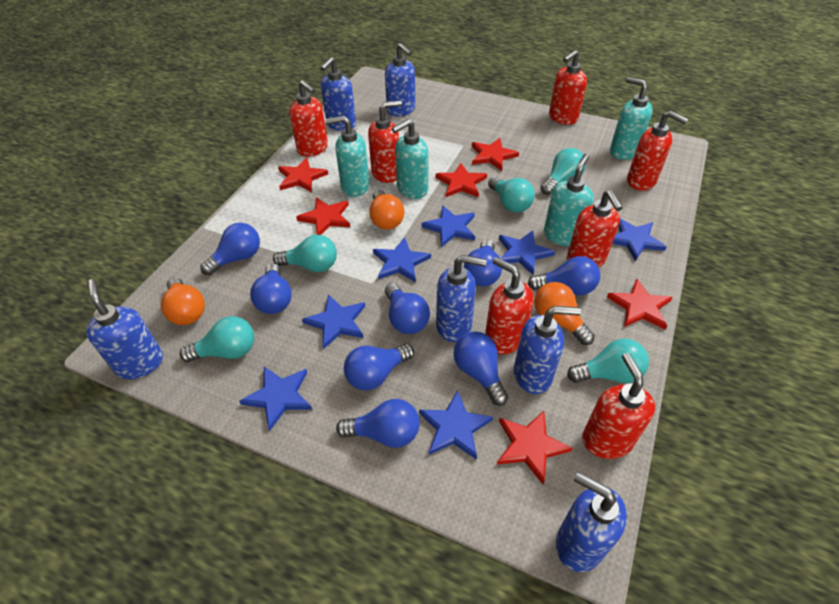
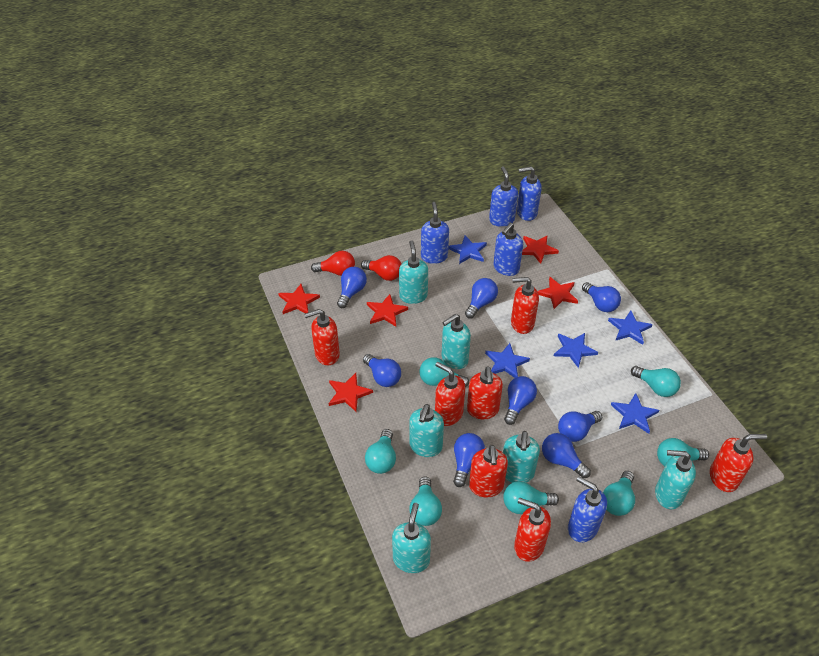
blue soap dispenser: [86,279,163,380] [320,57,356,131] [385,43,415,117] [436,255,487,342] [514,306,581,394] [556,472,627,572] = 6 -> [421,202,449,264] [489,166,518,227] [493,223,523,276] [517,166,542,221] [568,476,607,542] = 5
blue star: [239,366,312,431] [302,294,365,349] [373,237,431,282] [419,390,493,460] [421,205,475,247] [499,230,555,275] [612,218,667,261] = 7 -> [448,235,487,264] [485,343,530,378] [554,333,598,368] [608,311,653,345] [611,393,659,434] = 5
orange light bulb: [161,277,205,325] [369,190,404,230] [534,282,595,345] = 3 -> none = 0
red light bulb: none = 0 -> [311,251,355,276] [361,255,401,281] = 2
red star: [278,158,328,192] [296,197,350,235] [436,163,487,198] [472,138,519,171] [497,411,573,484] [607,279,673,330] = 6 -> [278,284,320,314] [329,373,373,412] [367,294,408,327] [522,235,559,264] [537,277,578,309] = 5
turquoise light bulb: [180,316,254,362] [273,235,337,272] [488,177,535,212] [541,148,586,195] [567,339,649,383] = 5 -> [365,429,396,474] [409,476,442,526] [419,357,469,387] [503,481,559,514] [603,471,635,516] [631,366,681,397] [657,438,709,466] = 7
turquoise soap dispenser: [325,115,369,197] [392,119,429,199] [544,154,594,246] [610,77,653,160] = 4 -> [392,503,431,573] [399,240,428,304] [409,404,444,457] [441,314,471,369] [503,431,540,483] [655,450,696,509] = 6

